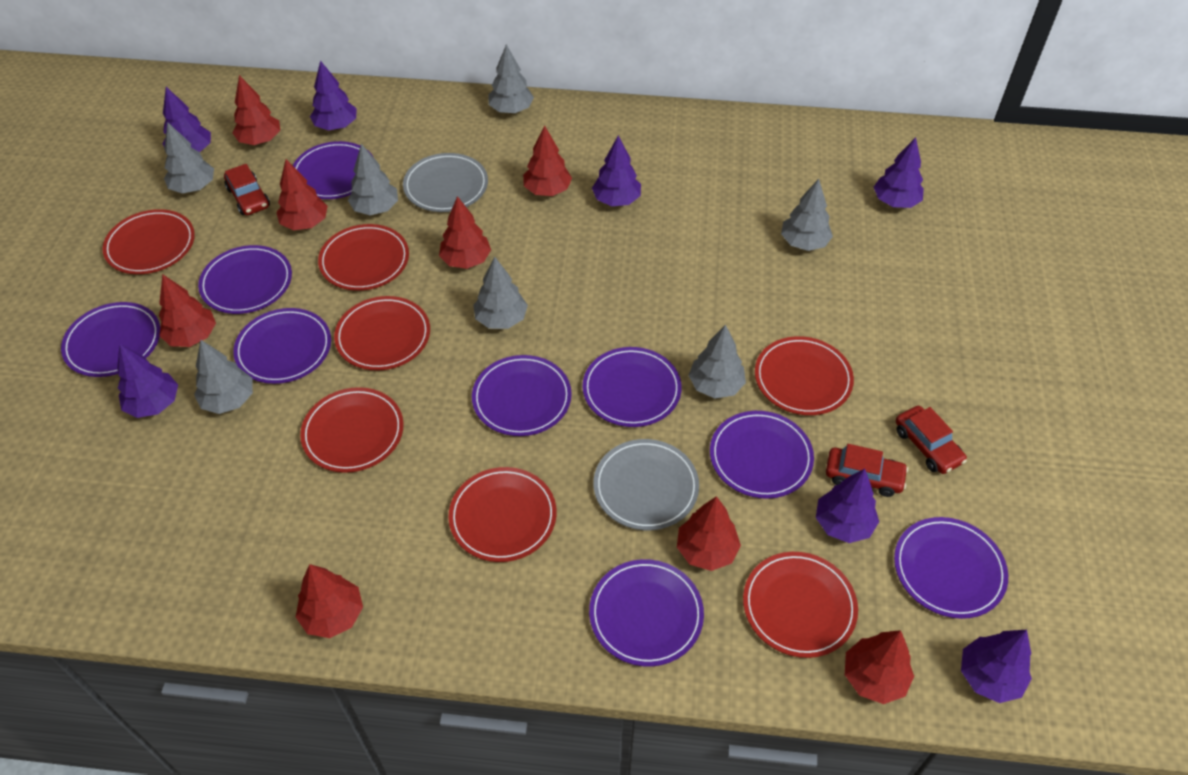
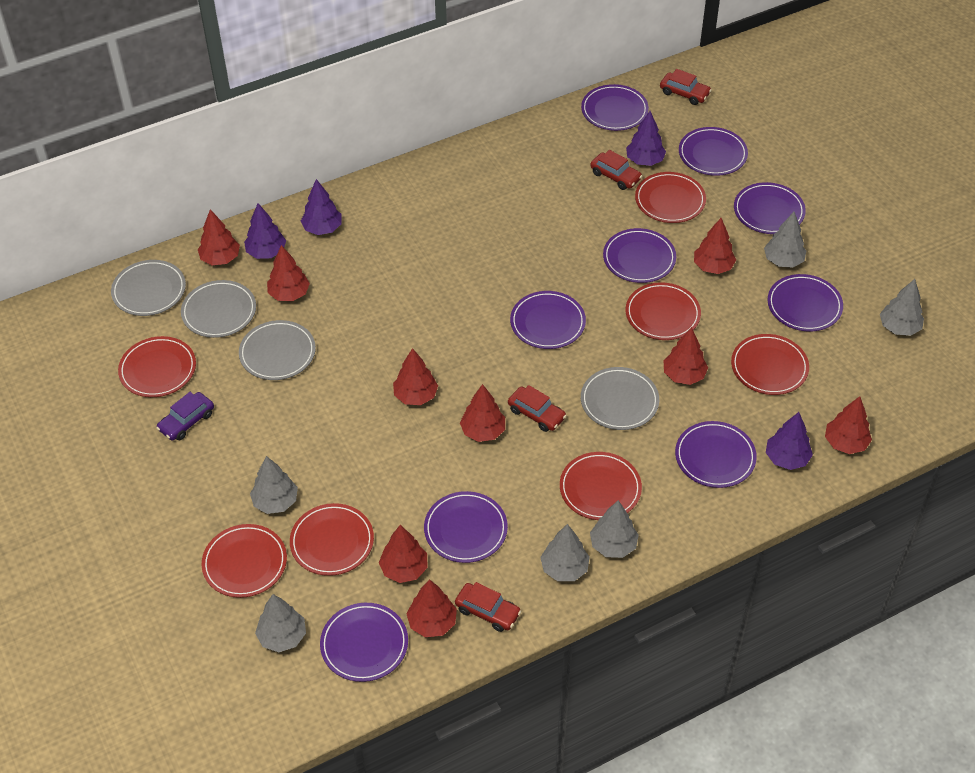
grey plate: [403,153,488,212] [594,439,699,530] = 2 -> [111,260,186,316] [181,280,256,338] [239,320,316,380] [581,367,659,430] = 4
grey tree: [164,122,214,194] [194,339,253,414] [348,144,398,215] [473,256,528,329] [488,44,534,113] [688,325,746,398] [781,179,833,251] = 7 -> [250,456,298,514] [255,594,306,652] [540,524,590,581] [590,500,639,558] [764,212,806,268] [880,279,924,336] = 6
purple car: none = 0 -> [156,392,214,441] = 1
purple tree: [117,344,178,418] [162,87,211,152] [310,60,357,130] [592,136,641,206] [816,469,879,543] [874,137,924,208] [961,630,1032,703] = 7 -> [244,203,286,259] [301,179,342,235] [626,111,666,166] [766,412,813,470] = 4
red car: [224,164,270,215] [826,444,908,497] [896,406,967,474] = 3 -> [455,582,521,632] [508,385,566,432] [590,150,642,190] [660,69,711,105] = 4
red tree: [159,274,216,347] [233,75,280,145] [276,159,328,230] [296,564,363,638] [439,196,491,269] [523,125,572,196] [677,496,741,571] [845,630,914,704] = 8 -> [198,209,240,265] [267,245,310,301] [379,525,428,583] [393,348,438,405] [406,579,457,637] [460,384,505,442] [664,327,708,385] [694,218,736,274] [825,396,872,454] = 9

